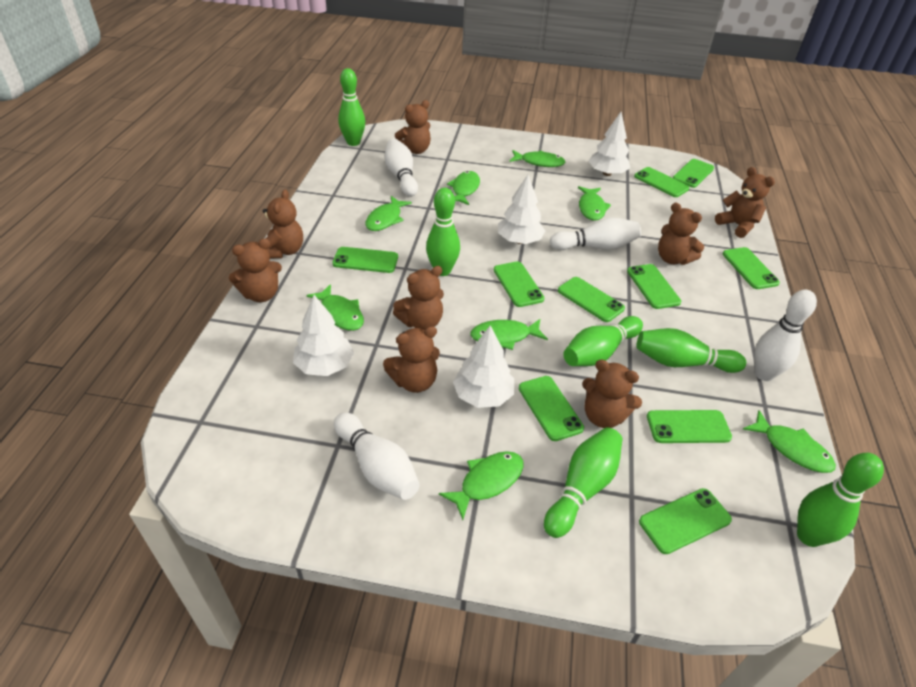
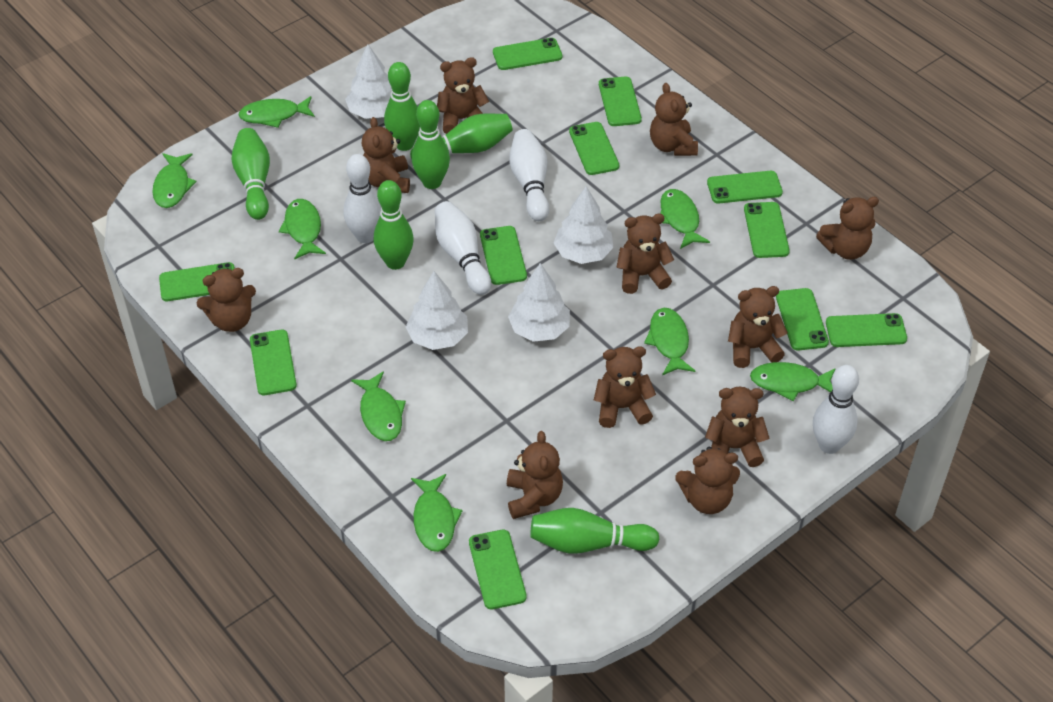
brown teddy bear: [229,239,282,302] [263,189,303,258] [383,326,440,393] [393,266,444,330] [395,100,431,154] [582,360,642,428] [658,203,704,265] [715,167,775,238] = 8 -> [197,268,256,332] [362,117,410,193] [437,57,489,134] [507,431,563,519] [594,346,656,428] [616,214,674,294] [650,83,698,156] [675,447,740,514] [705,387,769,467] [728,286,788,368] [816,197,879,260] = 11
green phone: [332,247,398,273] [494,261,544,307] [519,376,584,441] [558,277,625,322] [627,264,681,309] [634,167,689,197] [639,488,732,554] [647,410,732,443] [673,159,714,188] [723,247,780,289] = 10 -> [159,262,235,301] [250,330,297,395] [469,530,527,609] [480,226,527,285] [493,38,562,70] [569,122,619,175] [599,77,642,126] [707,171,783,203] [744,202,790,258] [776,288,829,351] [826,313,907,347] = 11

